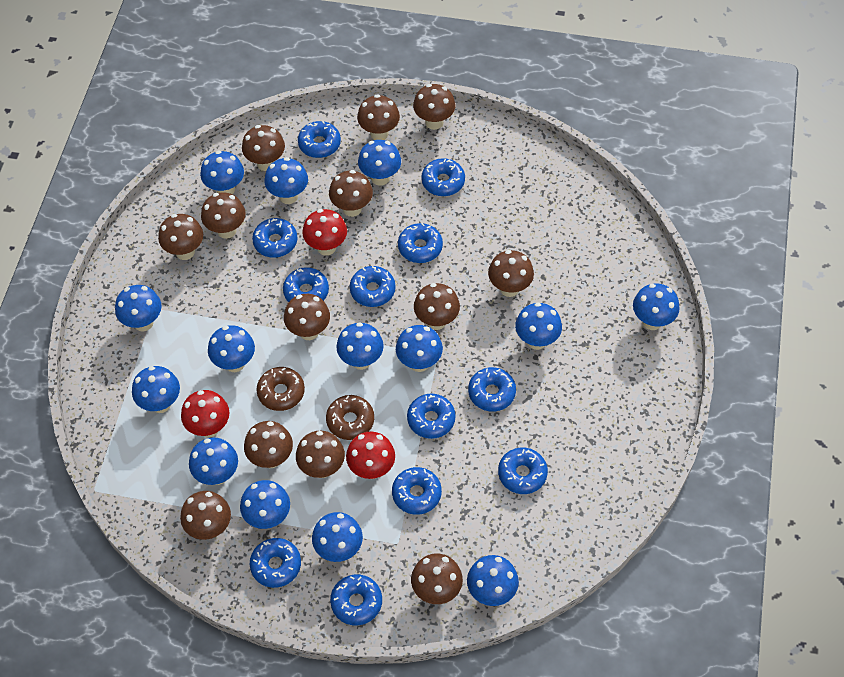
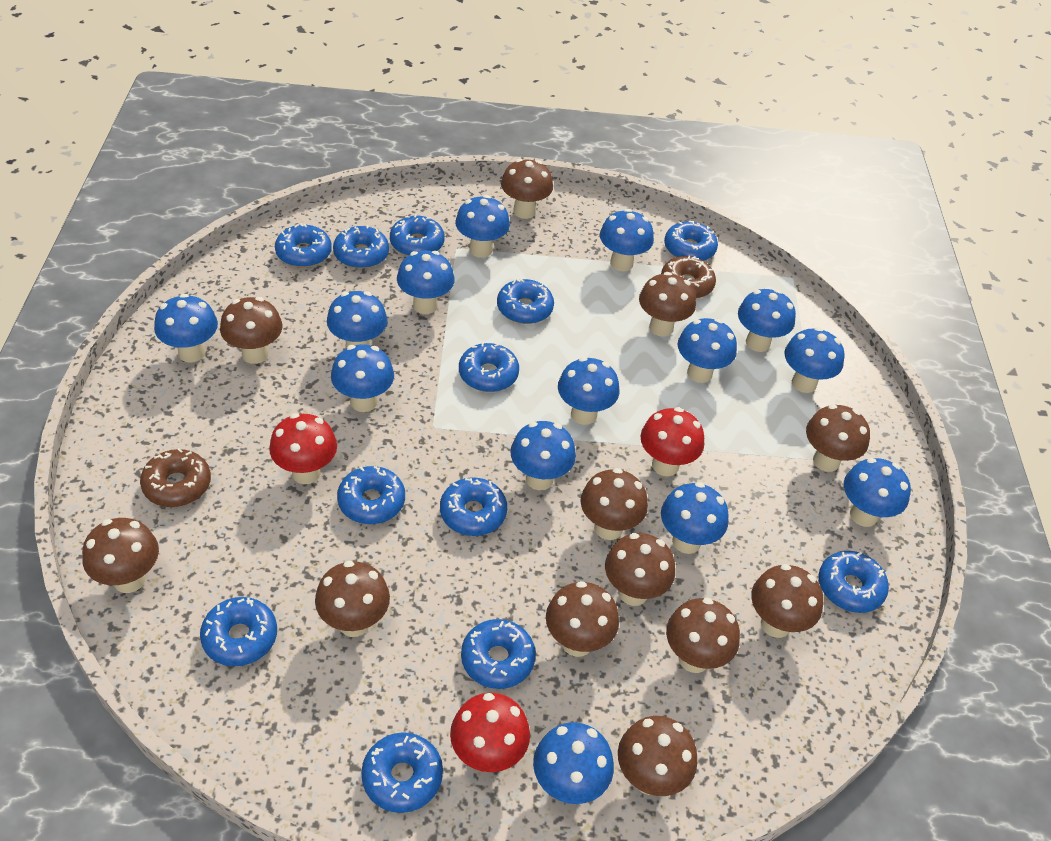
brown mushroom: [158,214,203,260] [180,491,231,540] [201,192,245,239] [242,125,285,171] [244,421,293,468] [284,294,330,340] [296,431,345,478] [329,170,373,217] [357,94,400,140] [411,553,463,604] [413,84,455,130] [414,283,460,330] [488,250,534,297] = 13 -> [82,518,159,593] [220,297,282,364] [315,561,390,637] [501,159,553,219] [546,581,619,657] [580,468,648,540] [605,533,675,606] [618,716,697,796] [639,272,696,337] [666,598,740,673] [751,564,823,638] [806,404,870,472] = 12

